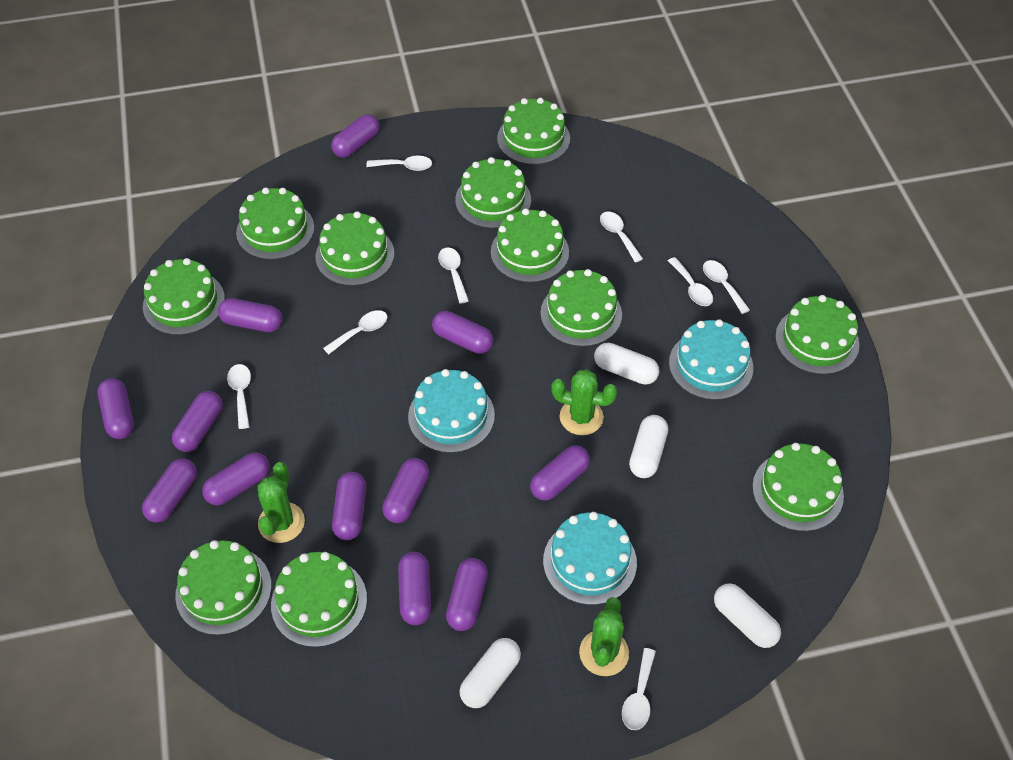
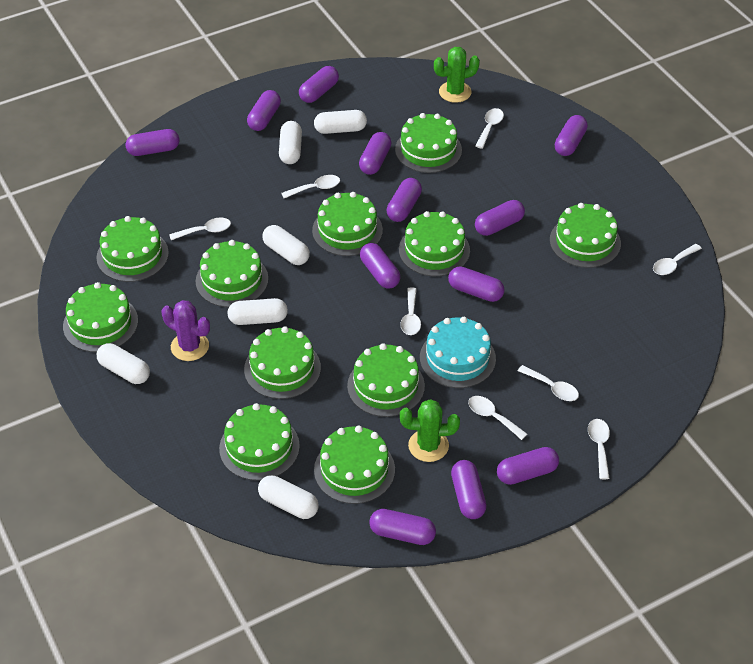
green cactus: [258,462,305,543] [551,369,617,435] [579,597,629,676] = 3 -> [400,399,460,462] [434,47,480,103] = 2
purple cactus: none = 0 -> [162,300,210,361] = 1
turquoise cake: [408,369,495,453] [543,512,637,605] [669,319,753,400] = 3 -> [420,317,496,388] = 1
white capsule: [459,638,521,708] [594,343,660,385] [629,415,668,478] [714,583,781,648] = 4 -> [97,343,150,384] [227,298,288,325] [258,475,319,519] [262,225,310,265] [279,121,302,164] [314,110,367,134] = 6

